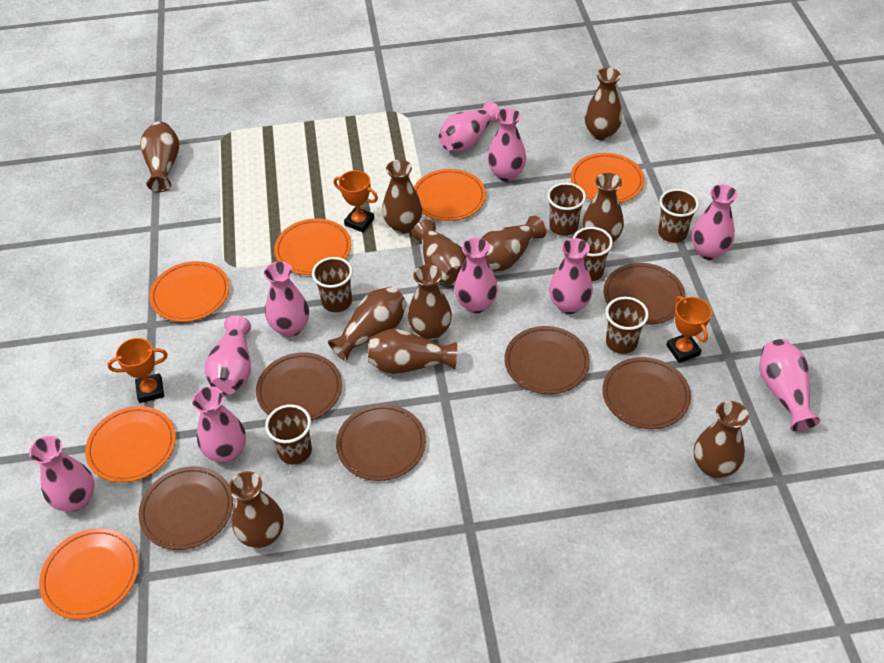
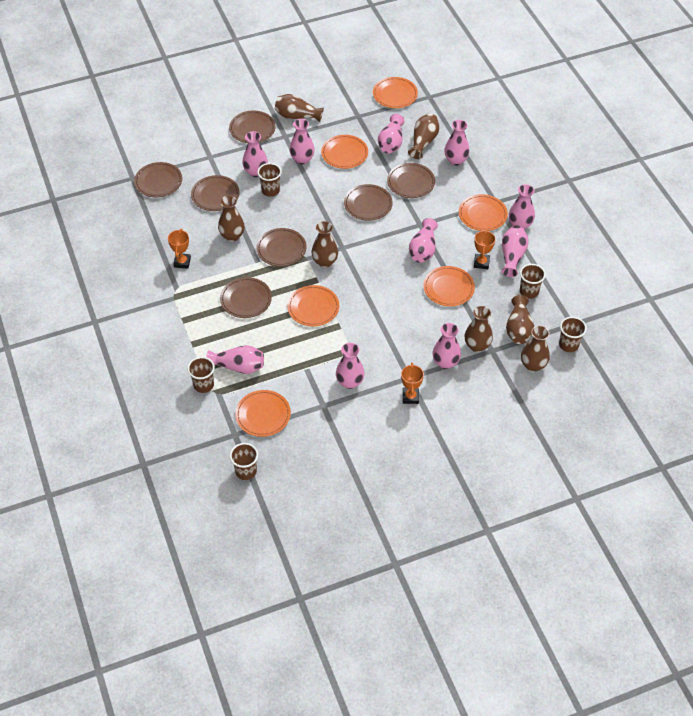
brown cup: [265,404,312,465] [312,257,353,312] [547,183,586,236] [573,227,613,281] [606,297,649,354] [658,189,699,243] = 6 -> [187,357,215,393] [230,443,258,480] [257,163,282,197] [520,264,546,299] [559,317,587,352] = 5
brown plate: [139,466,233,550] [256,352,342,421] [336,404,426,481] [505,326,590,394] [603,263,685,325] [603,357,691,429] = 6 -> [134,162,182,197] [191,175,240,211] [220,277,272,318] [229,111,276,143] [256,228,307,267] [344,184,393,221] [387,163,435,198] = 7
brown vase: [140,122,179,192] [229,471,284,548] [328,287,407,361] [368,329,457,374] [382,160,422,234] [408,264,452,340] [412,219,467,285] [482,215,546,271] [582,173,624,242] [585,68,622,140] [694,401,749,478] = 11 -> [218,195,245,242] [275,94,324,122] [312,221,338,268] [408,113,439,159] [465,306,493,352] [506,295,534,344] [521,326,550,372] = 7

